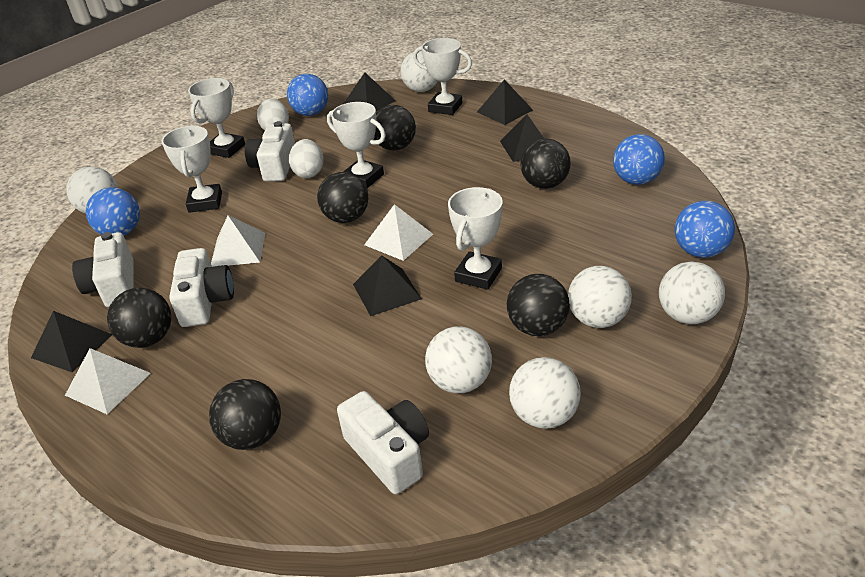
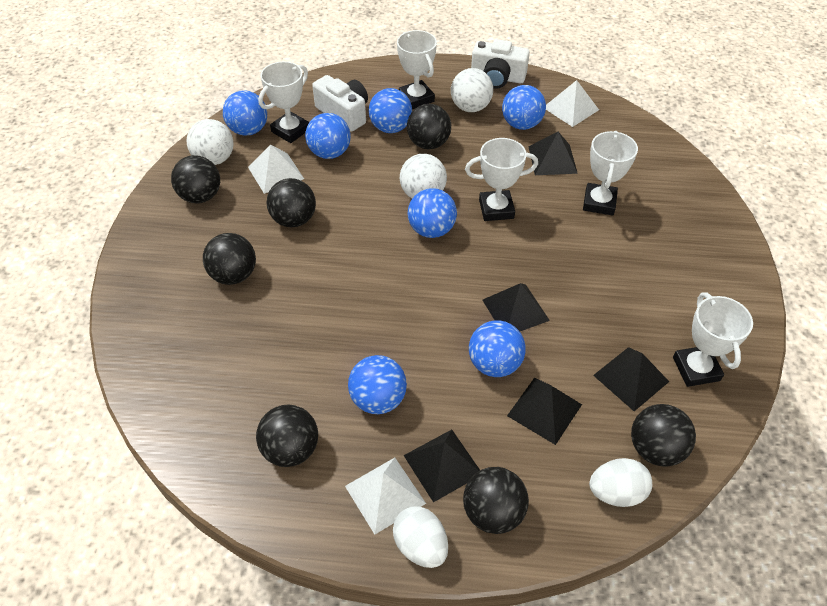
black ball: [107,288,171,348] [209,379,281,450] [317,172,368,223] [374,105,416,150] [507,274,570,336] [520,139,571,189] = 6 -> [171,155,220,203] [203,233,256,285] [256,404,318,467] [267,178,316,228] [407,104,451,149] [463,467,529,534] [631,404,696,467] = 7
blue ball: [86,187,140,236] [287,74,328,116] [613,134,665,185] [675,201,735,258] = 4 -> [223,90,267,136] [305,113,351,159] [348,355,407,414] [369,88,412,133] [408,188,457,238] [469,320,526,377] [502,85,546,130] = 7
white ball: [66,167,118,214] [401,51,438,92] [425,326,492,393] [509,357,581,429] [568,266,632,328] [659,261,725,324] = 6 -> [187,119,233,165] [400,154,447,198] [451,68,493,112] = 3
white camera: [72,232,133,307] [169,248,234,327] [245,121,295,182] [337,391,429,494] = 4 -> [312,75,368,132] [471,39,530,89] = 2

